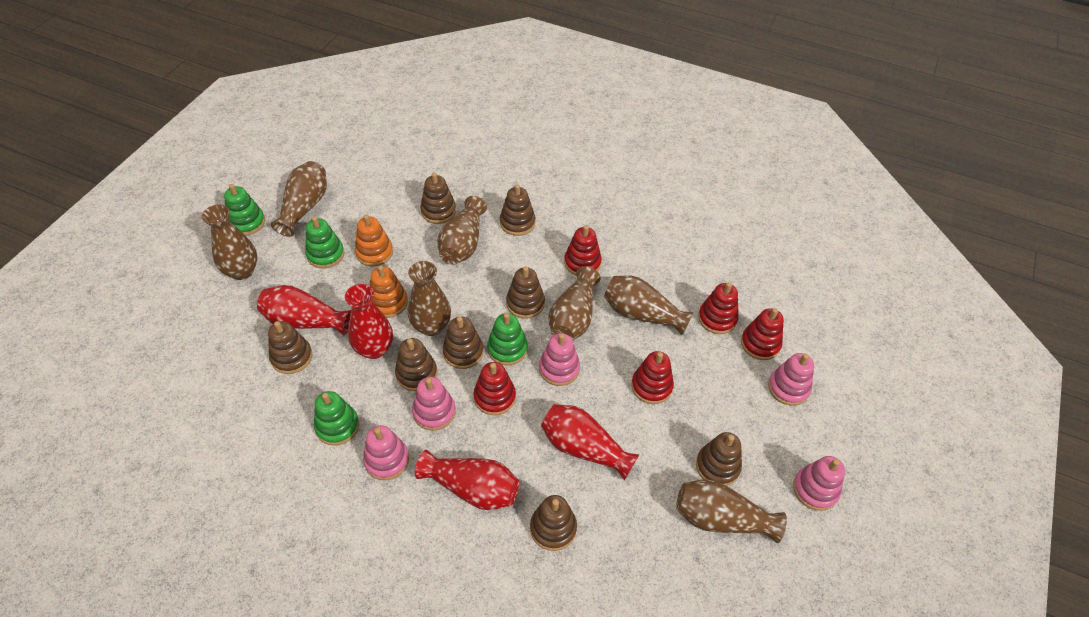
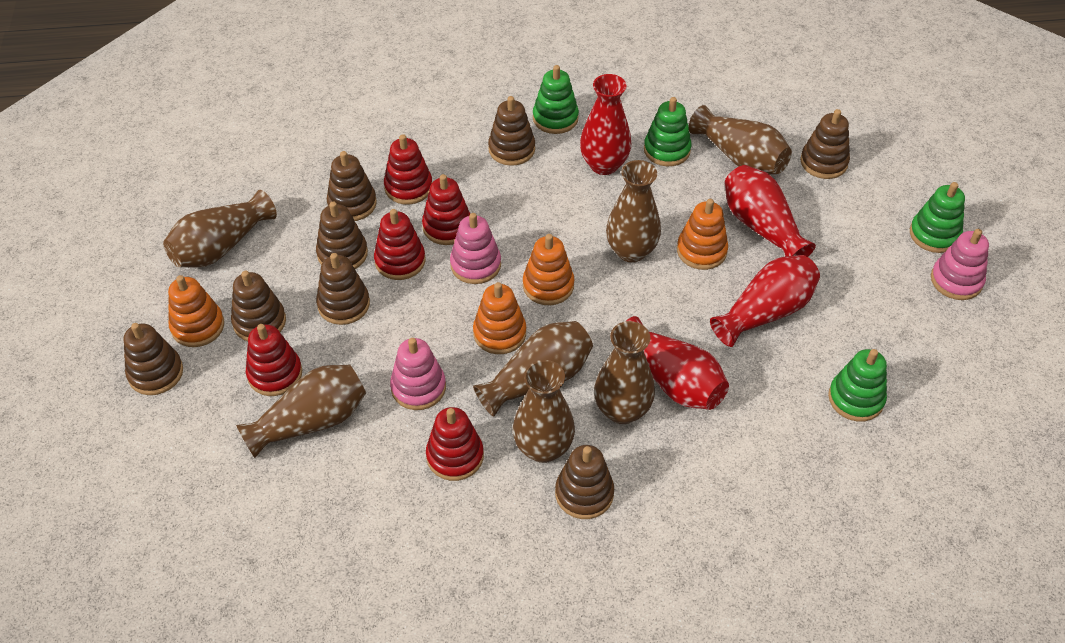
orange stacking toy: [355,214,393,266] [370,265,408,318] = 2 -> [168,275,224,347] [473,282,526,354] [523,234,574,305] [677,199,728,270] = 4
pink stacking toy: [363,425,409,480] [412,377,456,431] [539,333,580,386] [768,353,814,406] [793,456,845,511] = 5 -> [390,338,446,410] [450,213,501,284] [931,229,989,300] = 3

